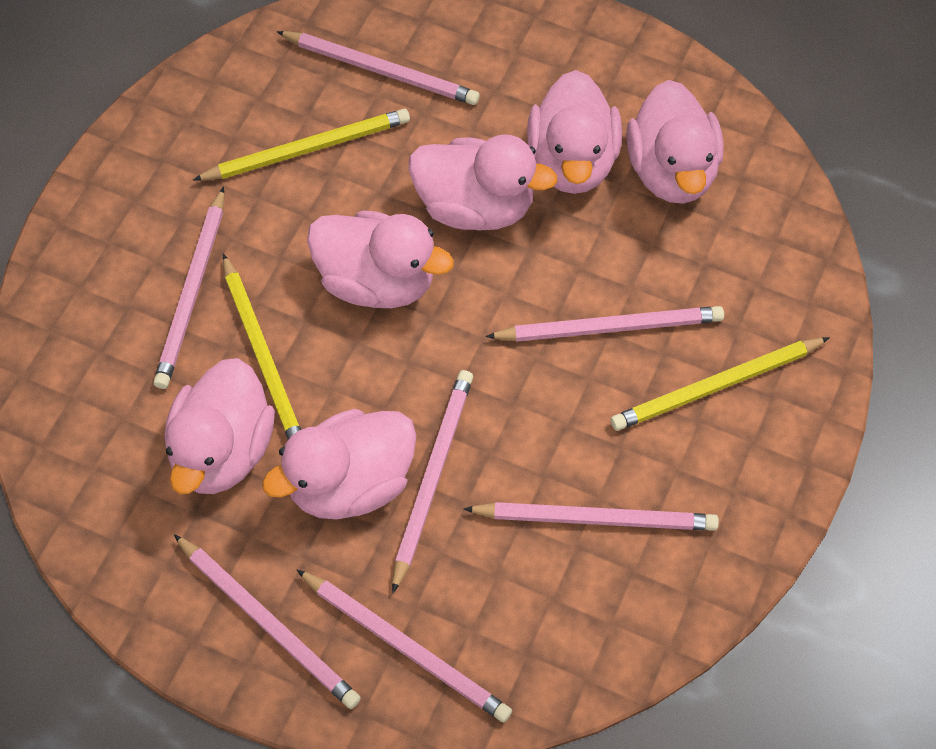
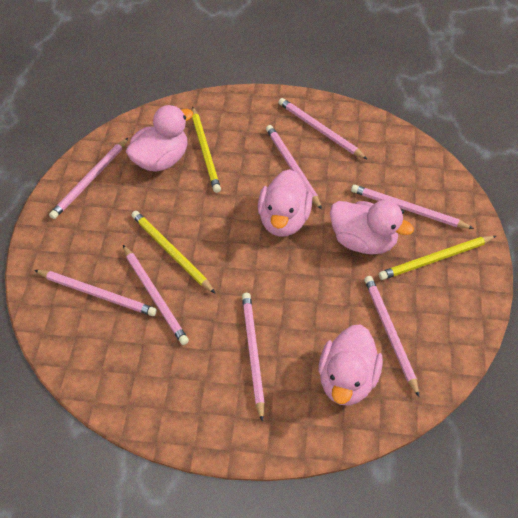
pink duck: [165,358,275,494] [262,409,416,519] [307,211,454,308] [409,134,558,231] [527,70,622,194] [626,80,724,204] = 6 -> [126,105,193,172] [258,169,312,237] [319,324,383,406] [330,200,414,254] = 4
pink pencil: [153,187,224,389] [174,534,361,709] [277,31,480,105] [297,570,512,722] [392,370,473,593] [464,502,719,531] [486,306,724,342] = 7 -> [34,270,157,316] [49,138,128,219] [123,245,189,345] [242,293,265,422] [266,125,322,210] [278,98,368,160] [351,185,474,229] [364,276,419,397] = 8

